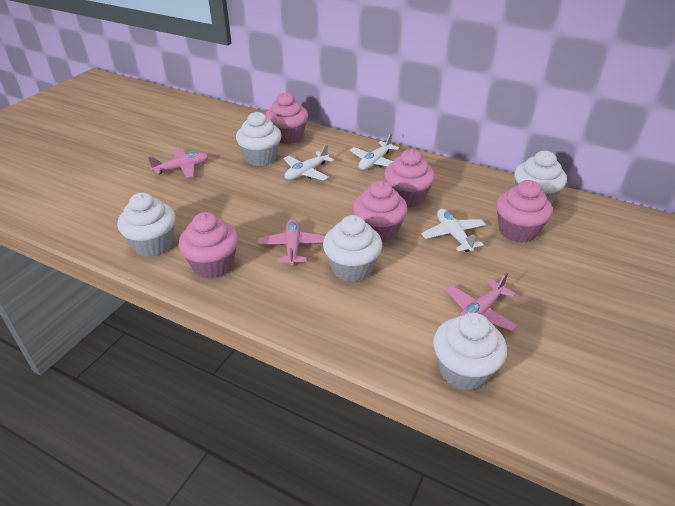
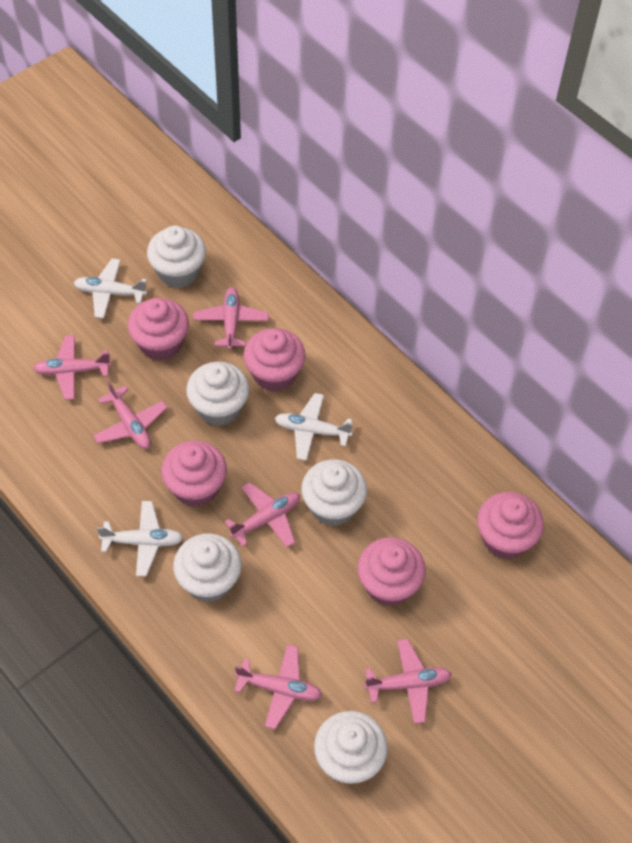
pink plane: [148,149,209,178] [257,218,325,266] [445,272,518,332] = 3 -> [33,335,112,400] [93,381,168,449] [193,287,269,350] [225,482,300,548] [234,644,322,729] [364,639,452,724] = 6

